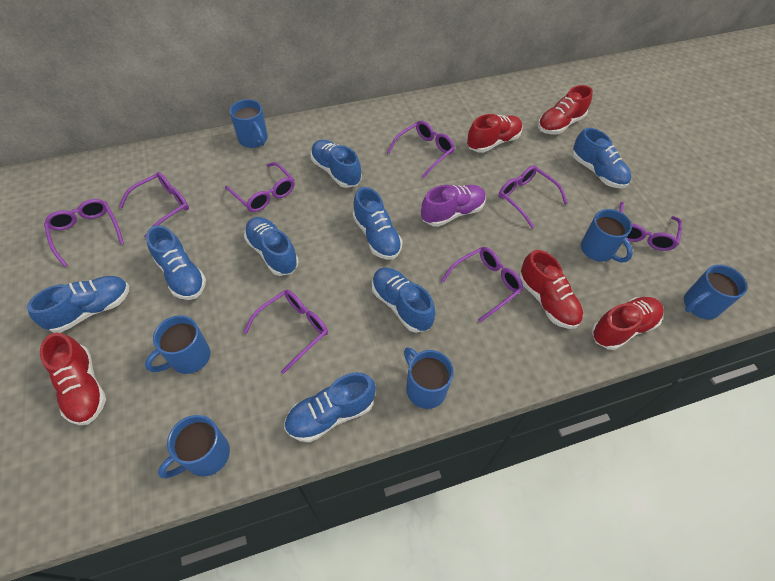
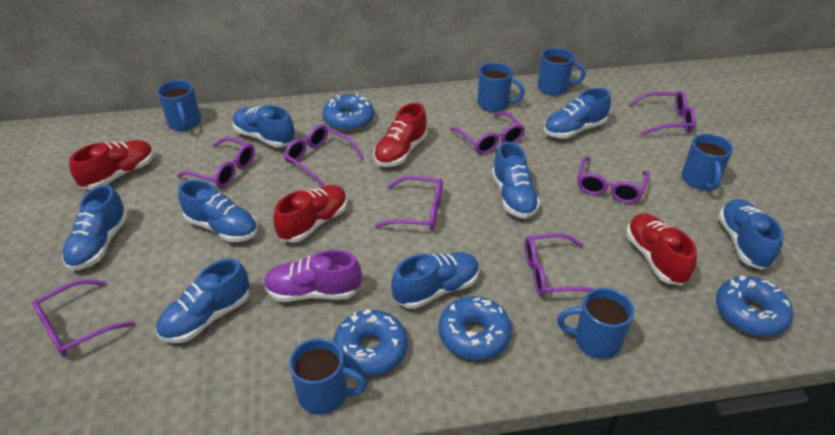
blue donut: none = 0 -> [322,94,374,131] [333,309,408,376] [438,296,512,360] [716,276,793,337] = 4
red shoe: [40,332,106,425] [467,114,522,153] [519,250,583,329] [538,85,593,135] [591,297,664,350] = 5 -> [69,140,154,190] [273,185,347,243] [373,103,427,167] [626,213,697,285] = 4

